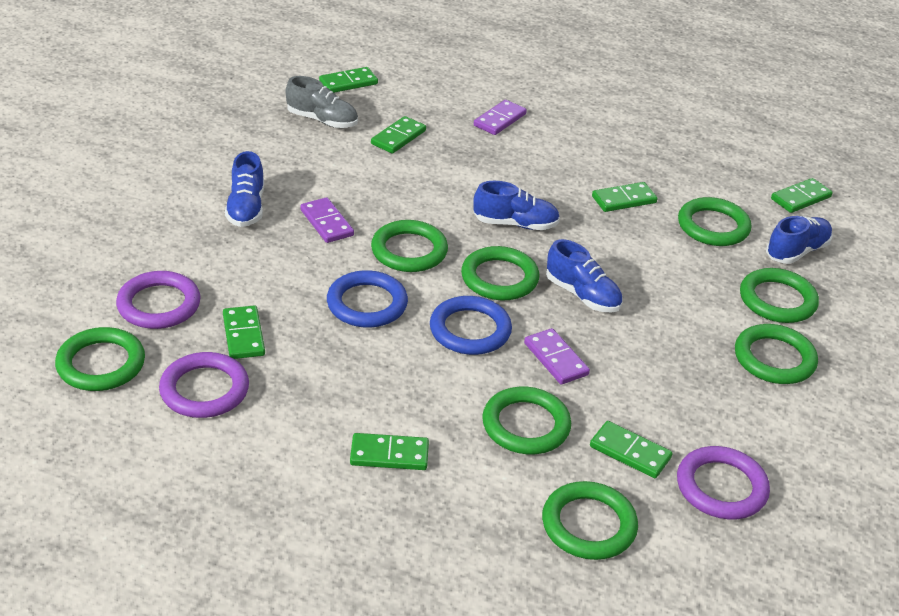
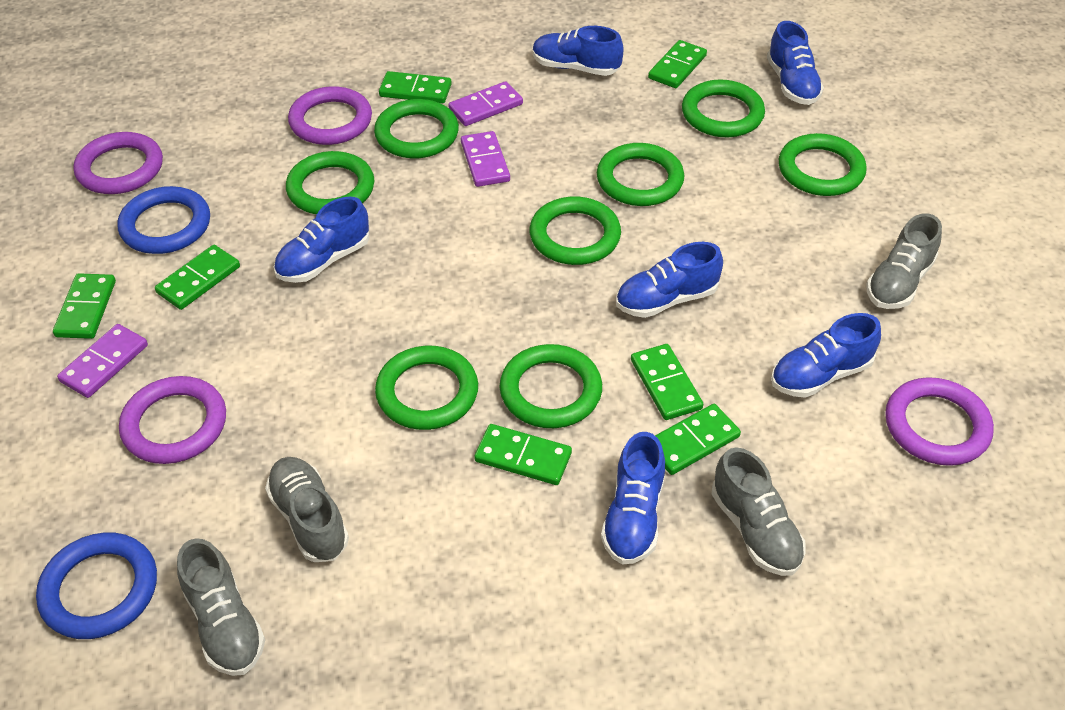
blue shoe: [225,151,264,227] [473,181,560,230] [546,239,622,312] [766,216,833,264] = 4 -> [274,197,369,283] [533,26,623,76] [601,432,665,565] [616,242,723,318] [767,21,824,105] [771,313,881,398] = 6
grey shoe: [286,76,358,128] = 1 -> [177,538,265,676] [265,457,349,562] [712,447,806,576] [866,213,942,309] = 4
purple ring: [116,271,201,329] [159,352,249,418] [677,446,770,520] = 3 -> [73,132,163,194] [119,376,226,464] [288,86,372,145] [885,377,994,466] = 4

